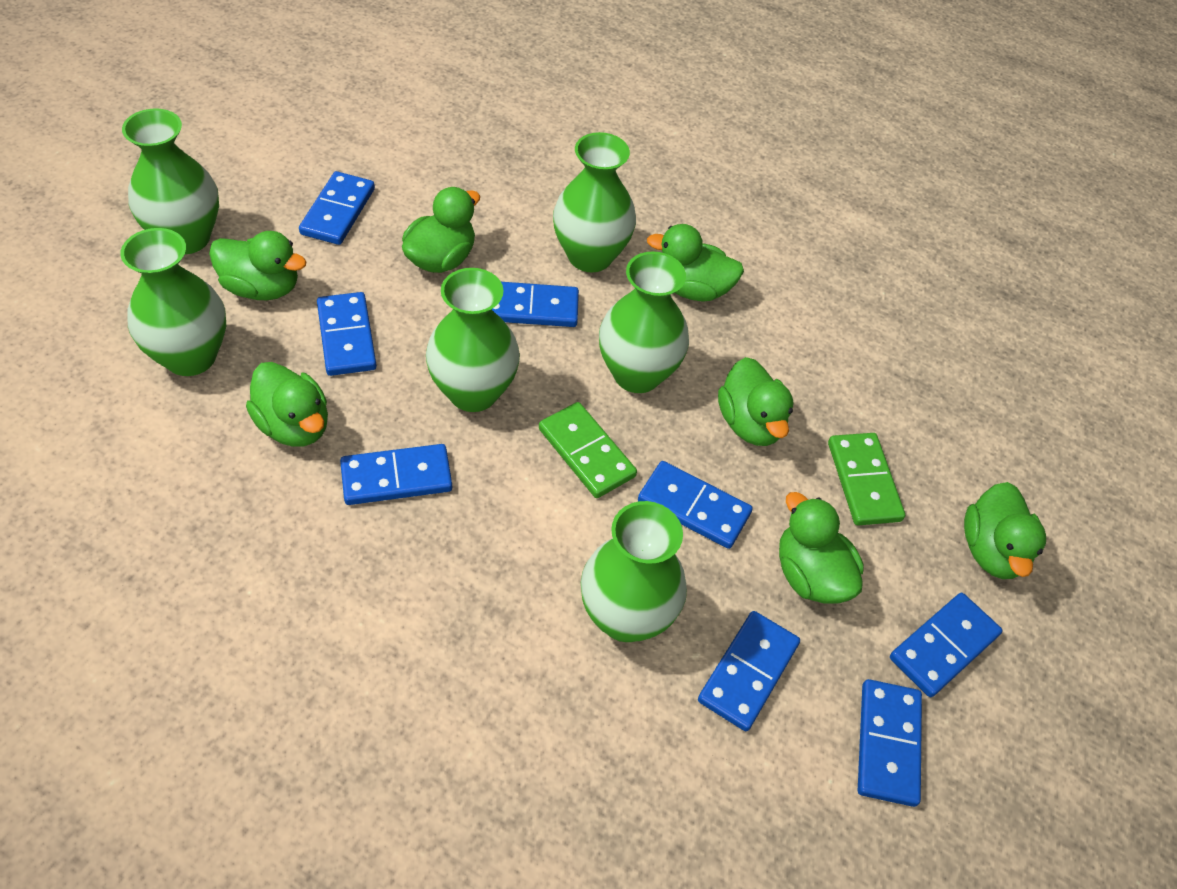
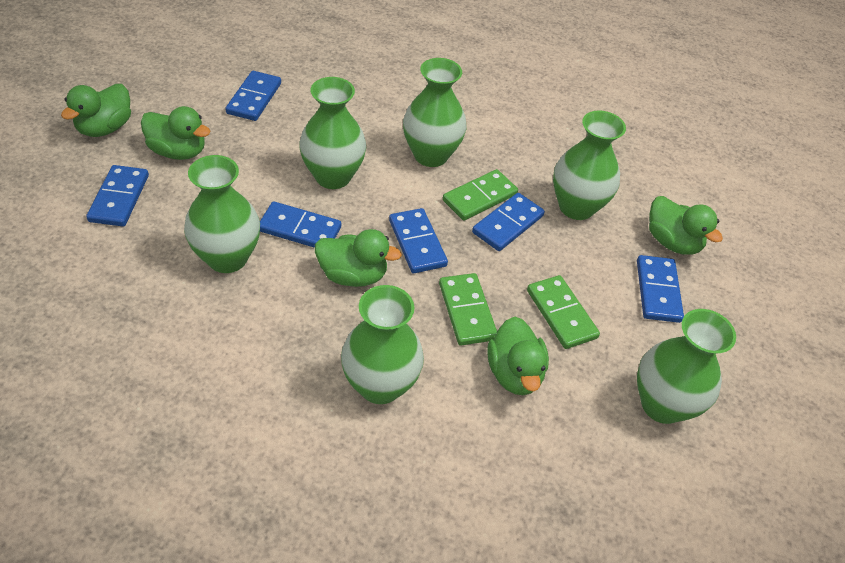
blue domino: [299,171,375,245] [317,292,377,376] [340,444,452,505] [492,282,579,327] [638,461,753,549] [698,611,800,731] [858,679,922,807] [890,593,1003,697] = 8 -> [86,165,149,227] [225,71,281,121] [260,201,341,248] [389,208,448,273] [472,193,545,251] [637,255,684,323] = 6
green domino: [539,402,637,498] [828,433,905,526] = 2 -> [439,273,497,346] [443,169,518,221] [527,275,600,349] = 3
green duck: [209,231,307,300] [246,362,328,447] [402,187,480,273] [647,224,744,301] [718,357,794,446] [779,492,864,604] [964,482,1046,579] = 7 -> [61,84,131,137] [141,106,211,160] [315,229,402,287] [487,317,549,395] [649,196,723,255] = 5

